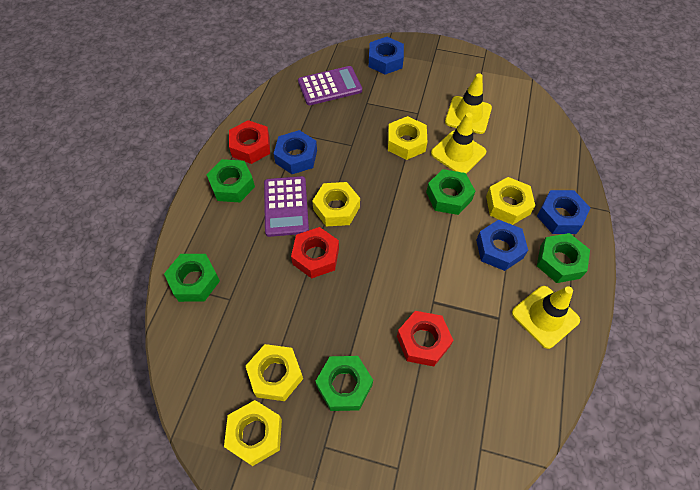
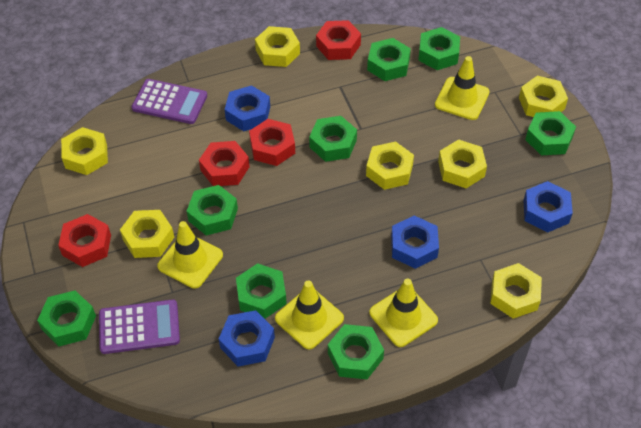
green nut: [164,254,220,302] [206,159,255,202] [315,356,373,411] [426,169,475,215] [537,233,590,283] = 5 -> [37,291,96,346] [187,185,238,235] [236,263,287,319] [309,116,357,162] [328,324,384,379] [367,38,411,81] [418,27,460,70] [525,111,576,155] = 8
red nut: [229,120,270,164] [291,227,339,278] [397,311,453,366] = 3 -> [58,214,111,267] [199,141,250,186] [249,119,295,166] [316,20,361,60] = 4
yellow nut: [224,400,282,466] [246,344,303,401] [312,182,360,227] [388,116,427,160] [486,177,535,225] = 5 -> [61,127,108,175] [120,210,174,258] [255,26,300,67] [366,141,414,190] [438,139,487,188] [490,263,542,319] [519,76,568,117] = 7
yellow traffic cone: [431,113,486,174] [445,73,492,134] [512,286,580,349] = 3 -> [157,221,223,288] [275,280,344,349] [369,278,438,347] [435,56,490,120] = 4

